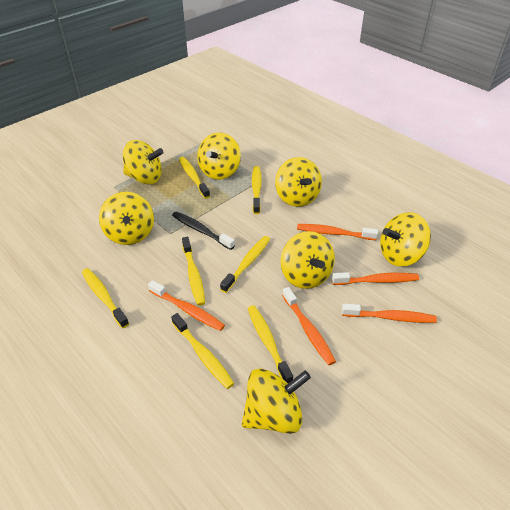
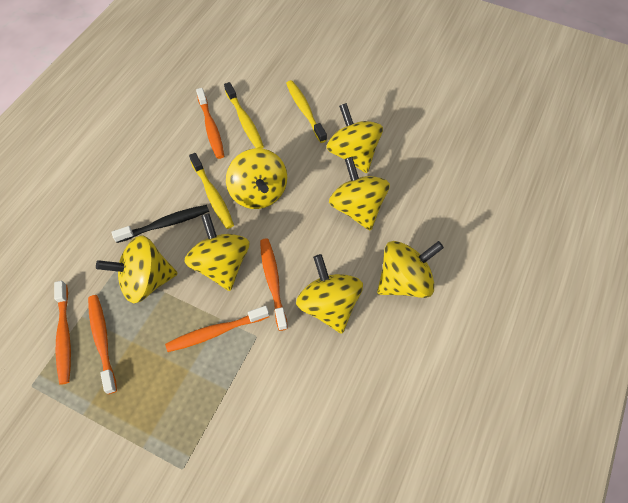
yellow toothbrush: [82,268,129,328] [171,313,234,389] [179,157,210,199] [182,237,205,306] [220,236,270,293] [248,305,293,383] [252,166,262,214] = 7 -> [189,153,234,229] [224,82,264,148] [286,80,327,143] = 3

